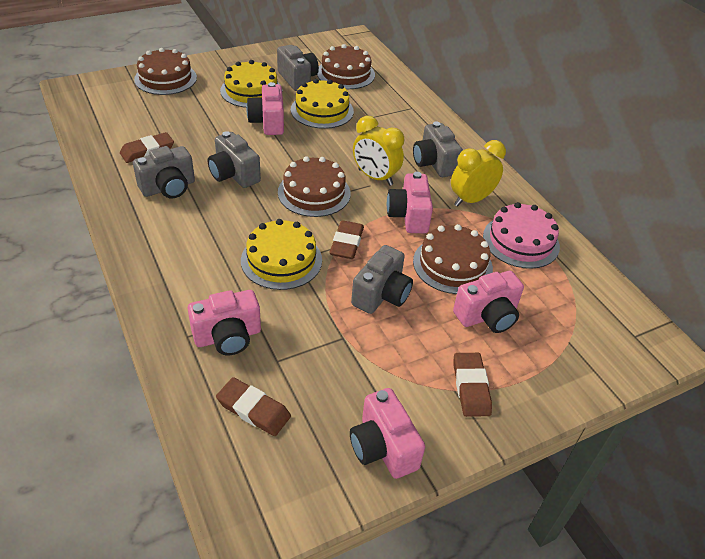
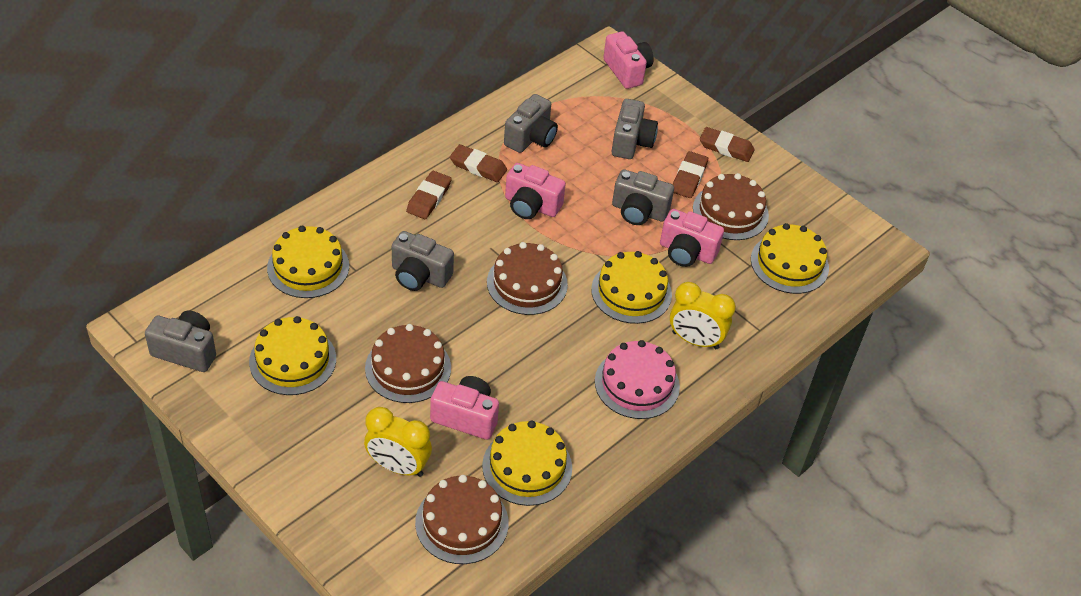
pink camera: [188,290,261,355] [246,82,284,135] [350,388,425,479] [387,172,433,233] [453,271,524,333] = 5 -> [430,376,499,440] [505,163,566,219] [603,32,654,89] [660,209,724,267] = 4
yellow cake: [220,60,280,108] [241,219,322,290] [291,79,354,129] = 3 -> [249,316,336,395] [267,226,349,298] [482,421,572,506] [591,251,672,324] [751,223,829,294] = 5

